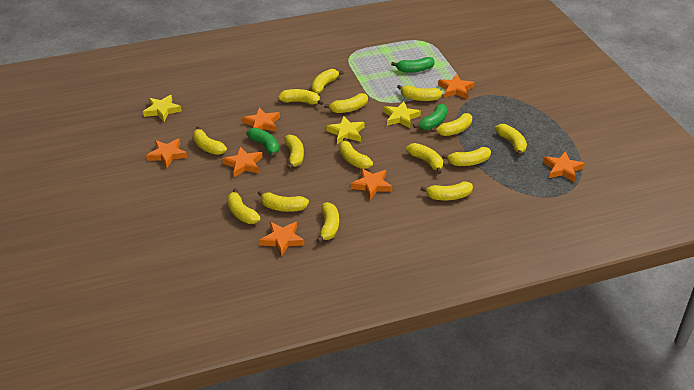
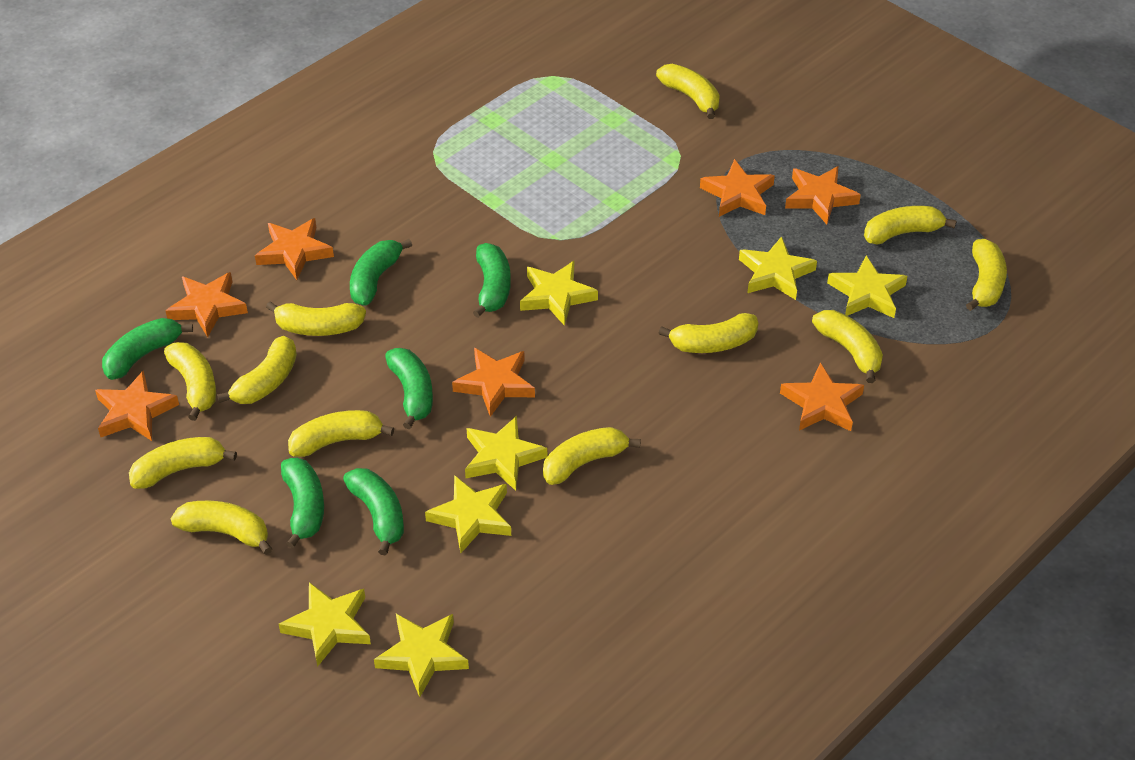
green banana: [246,128,279,158] [391,57,435,73] [413,104,447,130] = 3 -> [102,318,193,380] [281,458,324,549] [343,468,404,556] [350,239,412,306] [385,348,433,429] [473,243,511,318] = 6
yellow banana: [193,126,227,155] [227,188,261,224] [257,191,309,212] [278,89,323,105] [285,135,304,169] [311,69,344,94] [316,202,339,243] [324,93,368,113] [339,138,373,169] [397,85,443,101] [406,143,443,174] [420,182,473,200] [431,113,472,136] [442,147,491,166] [495,124,527,156] = 15 -> [129,437,237,489] [164,342,216,421] [171,501,272,555] [217,336,297,404] [266,301,366,336] [288,410,394,457] [543,427,641,485] [656,64,720,119] [658,313,758,353] [812,310,883,383] [864,206,957,245] [966,239,1007,311] = 12
yellow star: [143,95,182,121] [327,116,364,144] [383,101,421,128] = 3 -> [279,582,371,667] [374,614,469,697] [425,475,511,553] [465,416,547,491] [520,261,598,326] [739,236,817,300] [827,255,907,318] = 7

